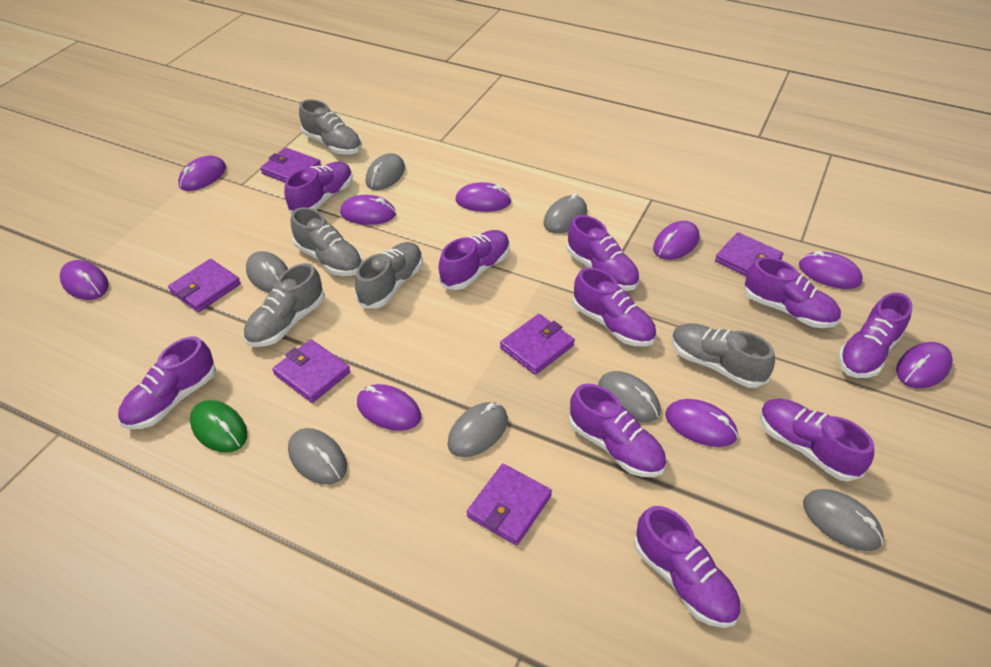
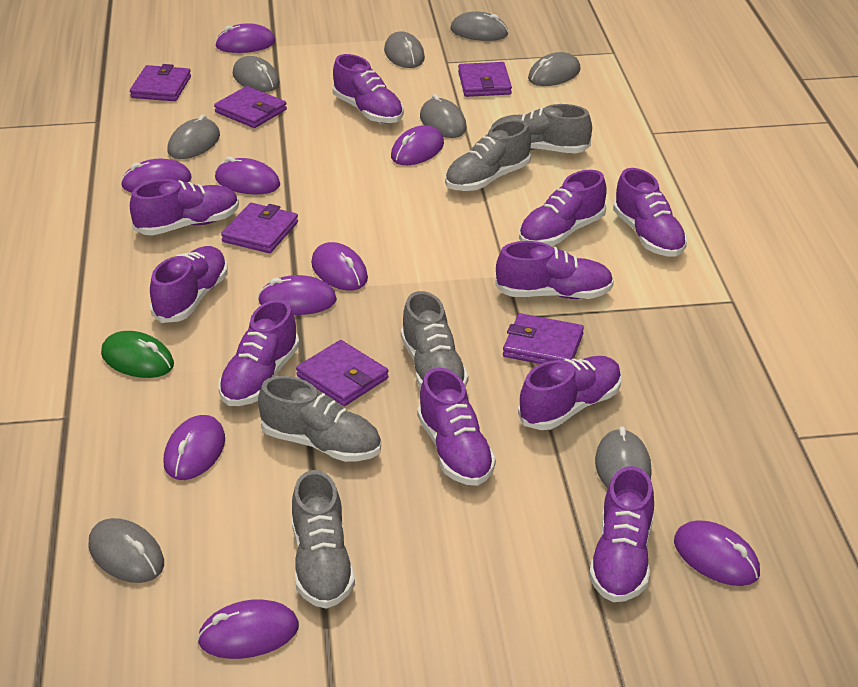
grey mouse: [246,251,288,293] [288,428,347,485] [366,153,405,190] [448,402,508,457] [543,193,587,234] [598,371,660,422] [803,489,884,551] = 7 -> [88,518,164,583] [167,114,220,159] [233,56,280,92] [384,31,425,68] [420,94,467,138] [450,11,508,41] [528,52,581,86] [595,426,652,488] = 8

